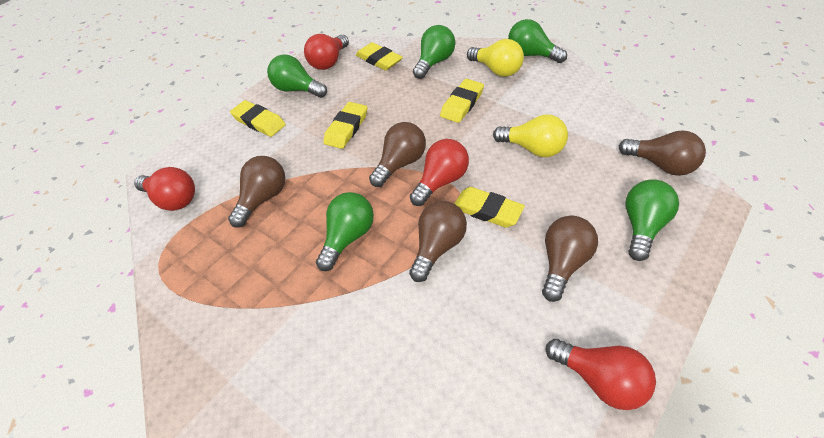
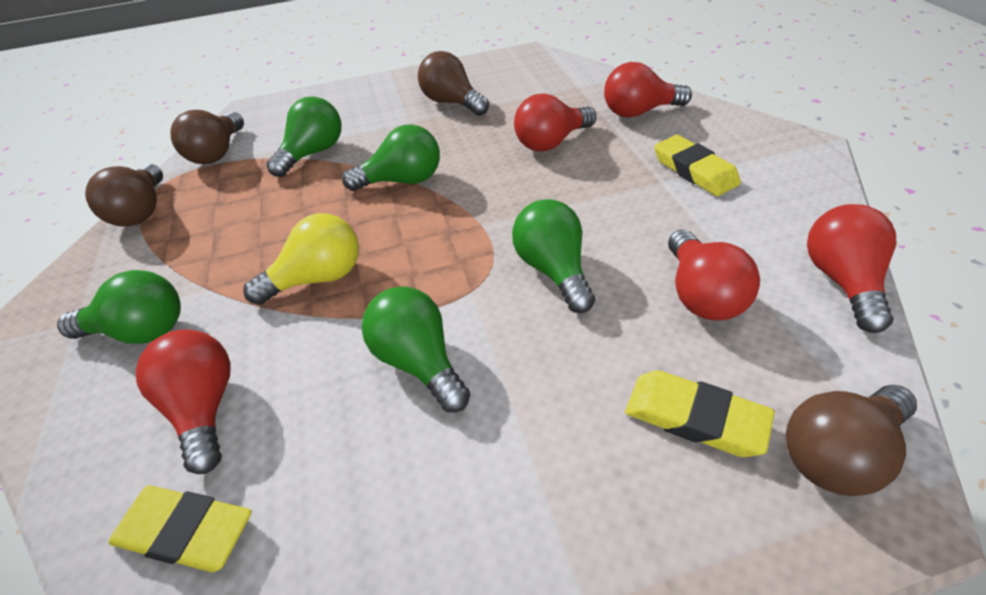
brown light bulb: [228,156,285,228] [369,122,426,187] [409,201,467,282] [542,215,598,302] [619,130,706,176] = 5 -> [85,164,163,227] [171,110,244,164] [418,51,489,116] [786,385,917,496] = 4
red light bulb: [134,167,195,211] [304,34,349,70] [410,139,469,206] [546,339,656,410] = 4 -> [136,329,231,474] [514,94,597,152] [604,62,692,118] [668,229,760,320] [807,204,896,333] = 5
yellow eraser: [230,100,286,137] [323,102,367,149] [356,42,403,71] [440,79,484,123] [454,187,525,228] = 5 -> [109,485,252,572] [625,370,775,457] [654,135,741,196] = 3
yellow light bulb: [467,39,524,77] [493,114,568,157] = 2 -> [243,213,359,305] = 1

